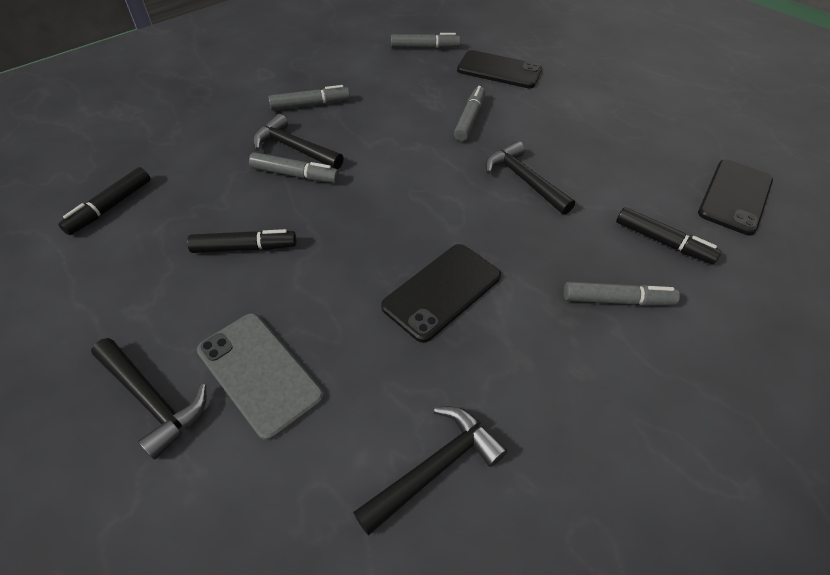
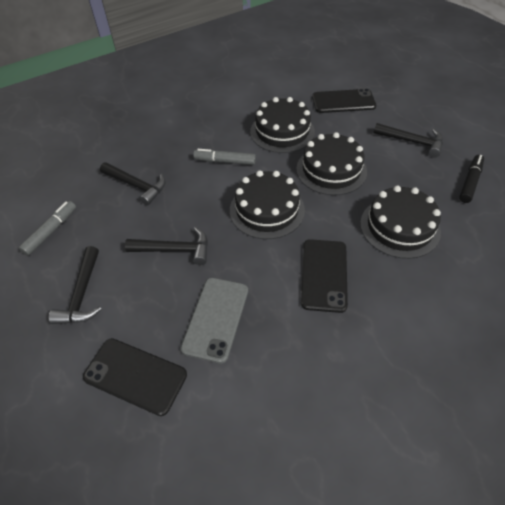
black cake: none = 0 -> [230,170,305,239] [250,97,315,153] [296,132,367,195] [360,186,441,259] = 4
black marker: [58,167,151,235] [187,229,296,253] [616,207,721,264] = 3 -> [459,155,484,203] = 1
grey marker: [249,152,339,183] [268,85,350,110] [391,33,460,49] [454,86,485,141] [564,282,680,306] = 5 -> [18,201,76,256] [193,149,256,165] = 2

